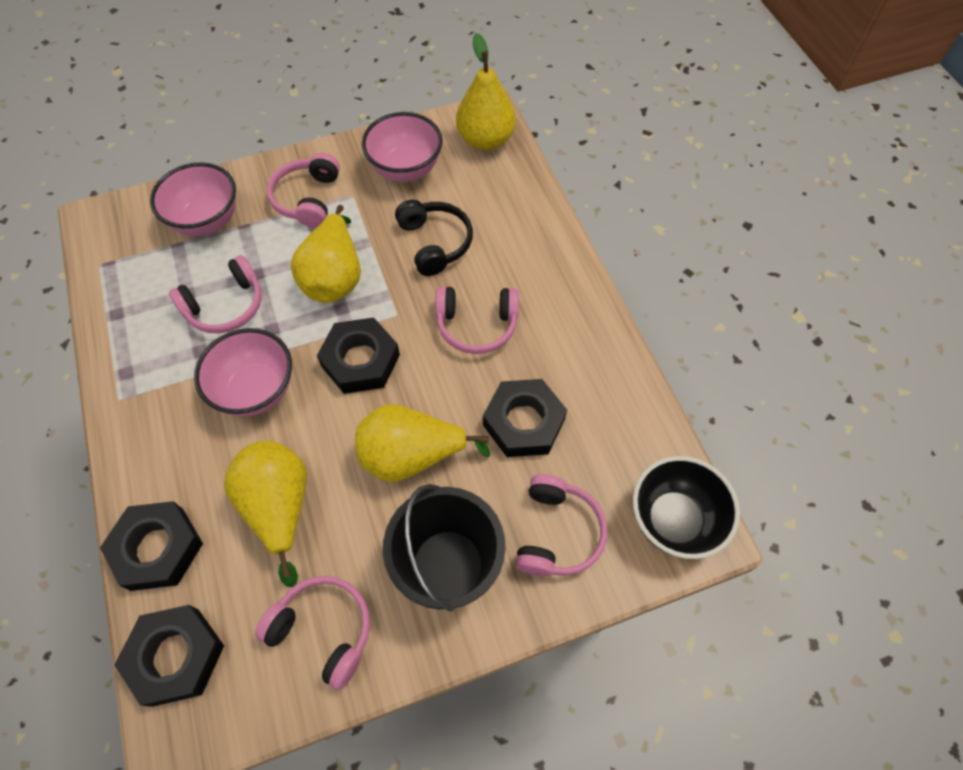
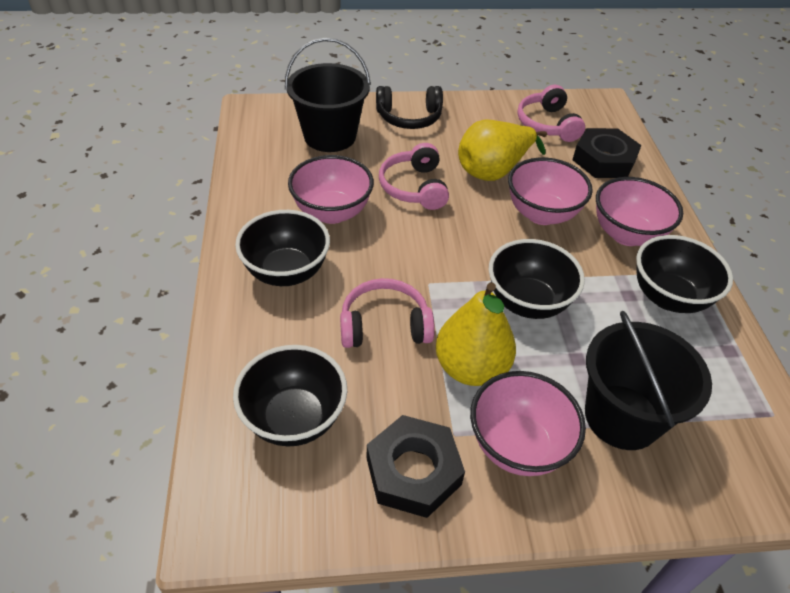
black bowl: [633,456,740,559] = 1 -> [233,345,347,446] [235,210,330,286] [489,239,585,319] [636,235,733,313] = 4
black bucket: [383,484,506,612] = 1 -> [285,38,371,152] [585,311,712,450] = 2
black nut: [100,501,203,591] [115,605,224,707] [317,317,400,394] [483,379,567,457] = 4 -> [367,415,465,518] [572,128,641,178] = 2
pink bowl: [150,163,236,236] [194,328,292,416] [362,112,443,182] = 3 -> [288,155,374,224] [470,371,586,476] [508,158,593,225] [596,177,683,246] = 4
pink headphones: [169,255,262,333] [255,576,370,690] [266,153,340,228] [435,286,519,354] [515,474,607,577] = 5 -> [340,278,435,348] [379,143,449,210] [517,85,585,142] = 3
yellow pear: [224,441,307,587] [291,205,361,303] [355,404,490,482] [456,33,516,150] = 4 -> [436,282,516,386] [458,120,547,181] = 2

